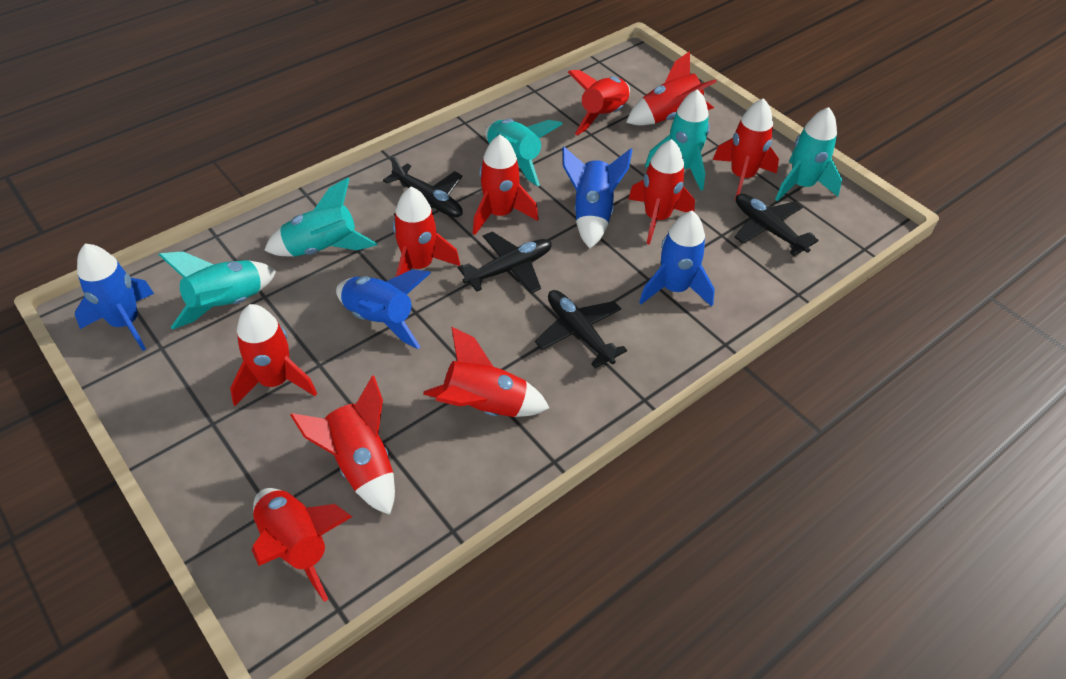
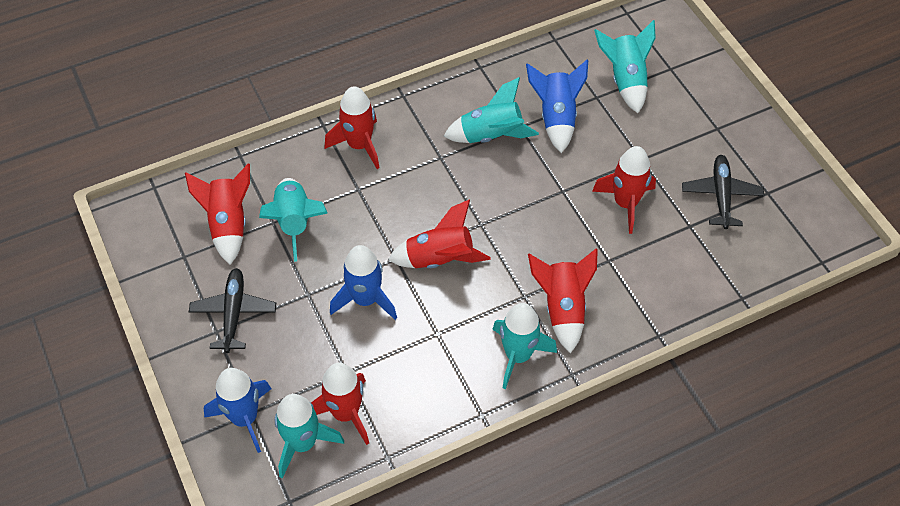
black plane: [383,156,463,217] [458,232,552,294] [535,290,627,368] [734,194,819,256] = 4 -> [189,268,276,353] [682,155,764,229] = 2
blue rocket: [75,244,154,351] [336,270,431,349] [562,147,632,249] [639,211,715,307] = 4 -> [204,368,271,453] [330,245,397,320] [526,60,588,153] = 3
red rocket: [230,304,317,406] [252,488,352,602] [290,376,395,515] [393,187,460,277] [423,327,549,417] [473,135,538,235] [568,70,630,135] [626,51,717,125] [628,139,695,245] [713,98,779,201] = 10 -> [185,164,250,265] [311,363,369,445] [325,86,380,169] [388,200,491,268] [528,249,598,353] [592,146,656,234] = 6

